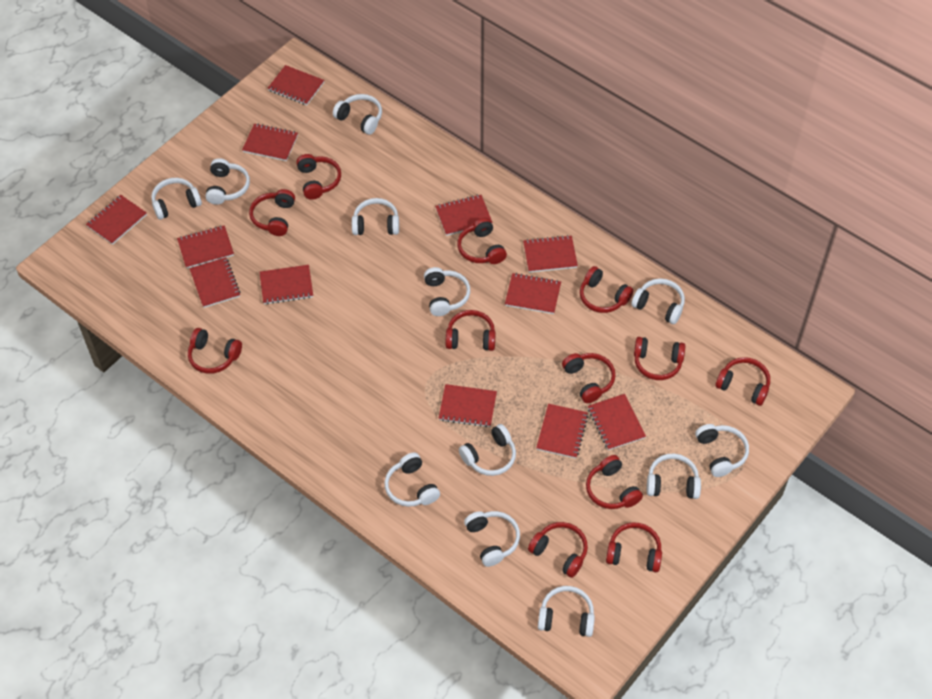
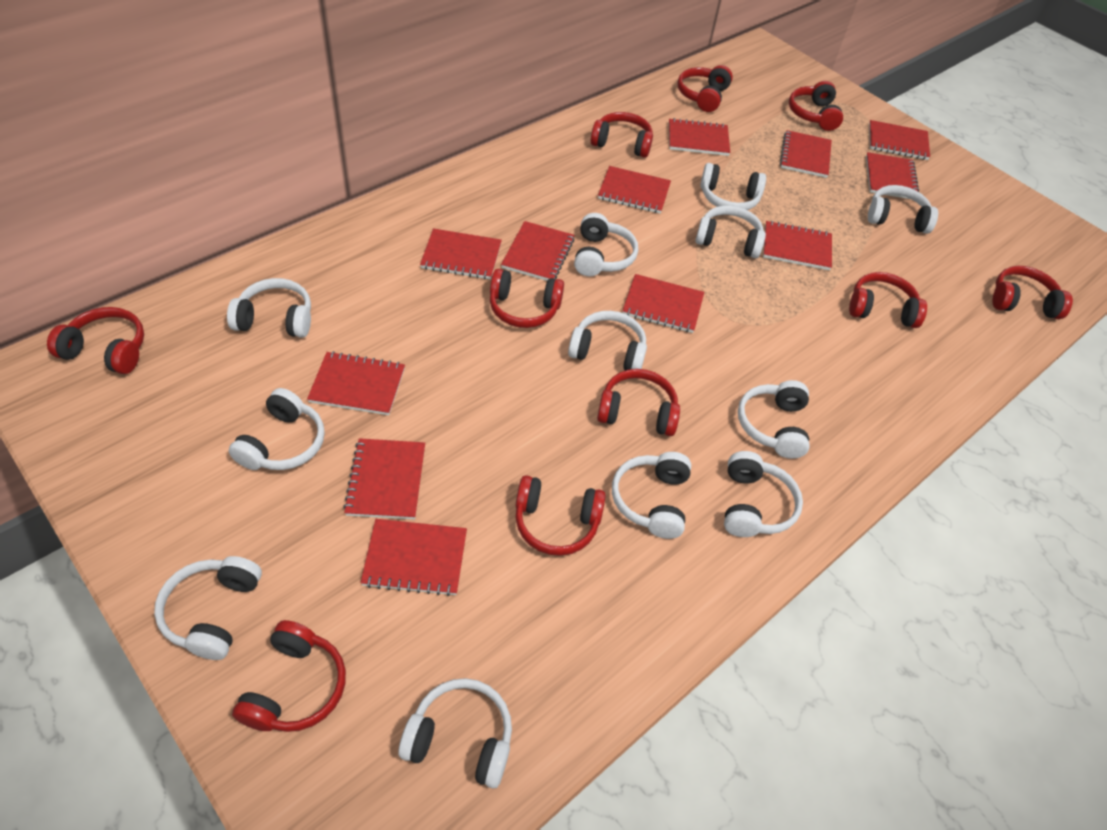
red headphones: [188,328,242,374] [249,189,295,236] [296,154,341,200] [446,310,495,351] [457,218,507,264] [528,522,588,578] [562,353,615,403] [580,266,634,313] [586,455,643,509] [606,522,662,572] [634,337,685,380] [715,357,770,406] = 12 -> [47,307,144,374] [232,620,346,732] [490,269,564,328] [515,475,606,556] [591,112,653,158] [597,369,680,436] [677,65,733,112] [789,81,843,131] [849,272,927,328] [992,266,1073,319] = 10

